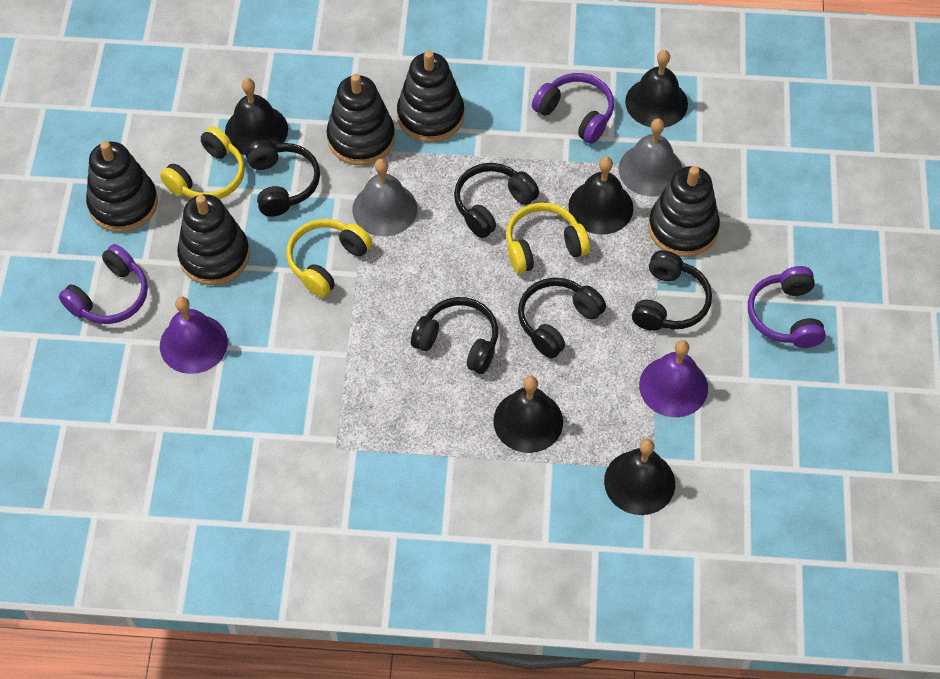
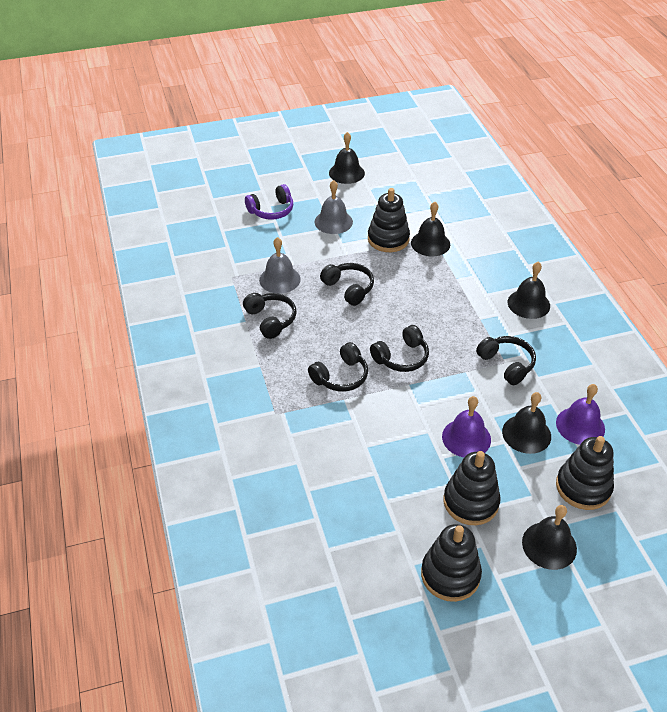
black stacking toy: [86,141,158,232] [177,194,250,285] [327,74,395,165] [397,51,464,142] [649,166,720,257] = 5 -> [368,188,410,252] [421,524,482,602] [443,451,501,525] [556,436,614,510] = 4
purple headphones: [59,244,148,324] [532,73,614,144] [748,266,826,348] = 3 -> [245,184,293,220] = 1
yellow headphones: [160,126,245,199] [287,219,372,297] [506,203,590,274] = 3 -> none = 0

